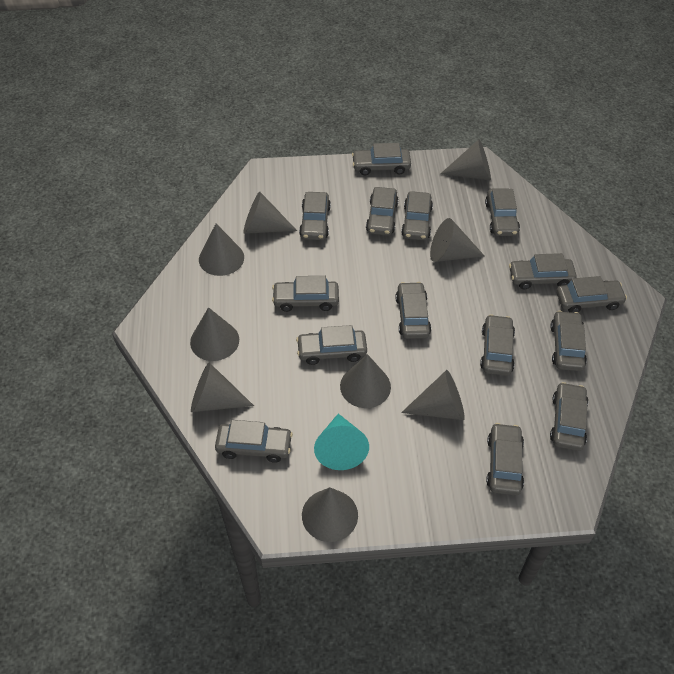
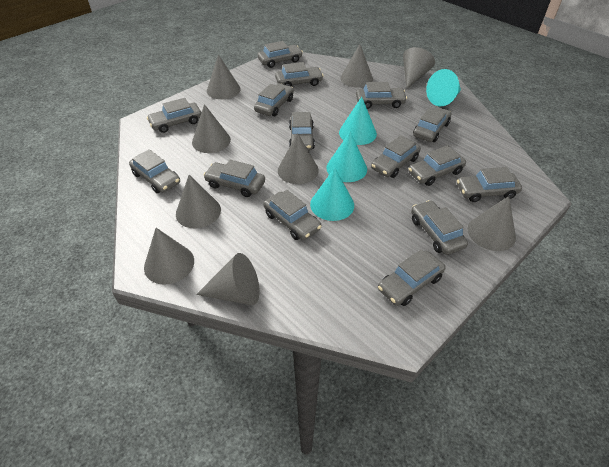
turquoise cone: [314,414,369,470] = 1 -> [310,167,354,221] [326,131,367,182] [339,97,377,145] [426,69,461,106] = 4

